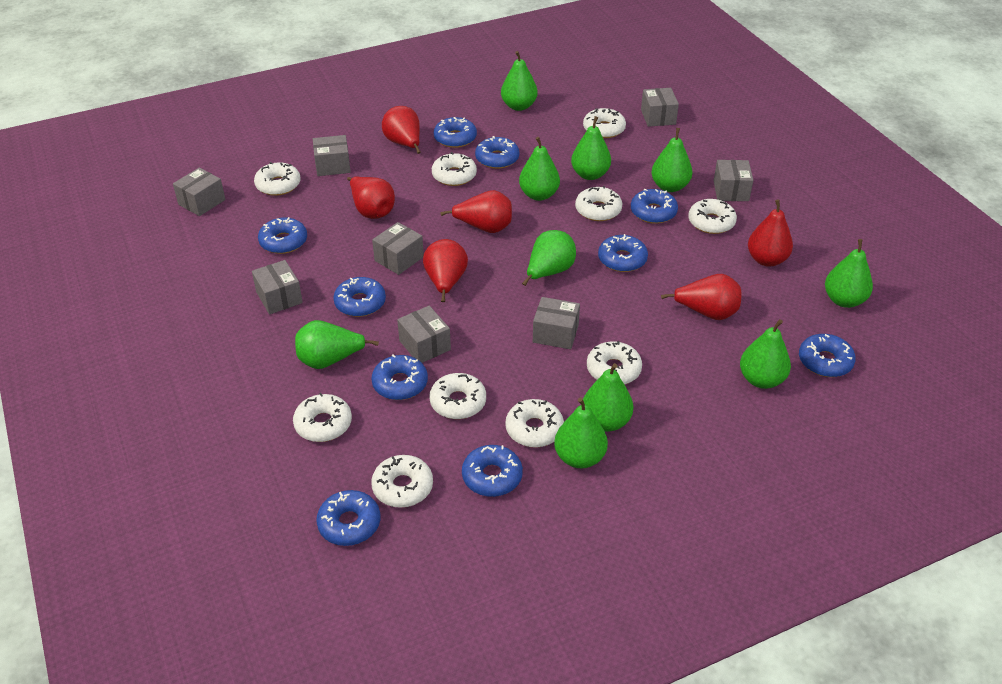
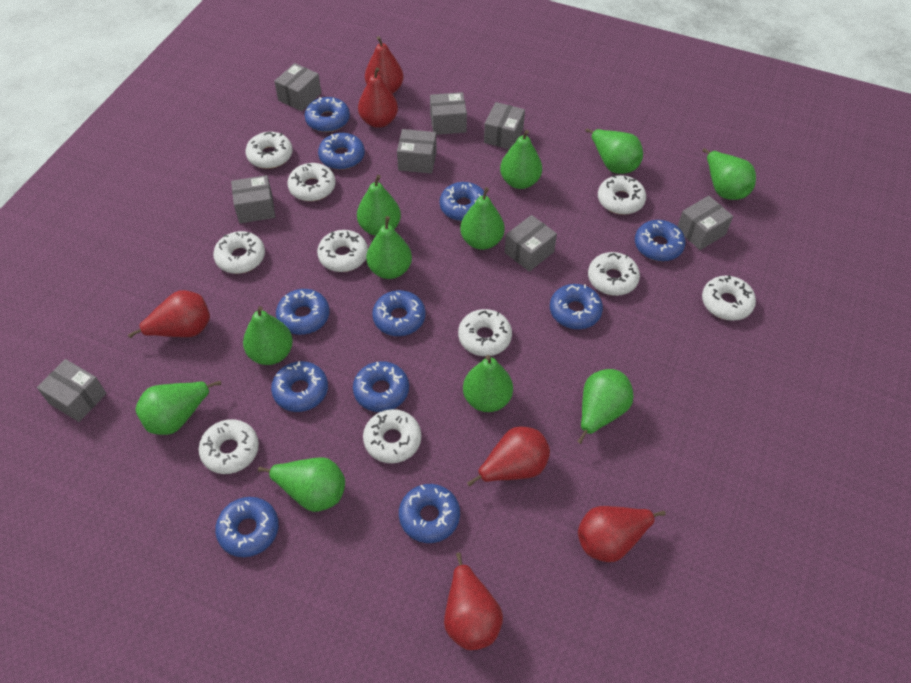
blue donut: [258,217,307,254] [316,490,380,546] [333,277,386,317] [371,354,428,400] [434,117,477,148] [462,445,523,497] [475,136,519,169] [598,234,648,272] [631,189,678,224] [799,334,856,377] = 10 -> [215,497,279,557] [271,361,328,412] [276,289,330,335] [305,97,350,132] [318,133,365,170] [353,361,409,412] [372,290,426,336] [399,484,460,543] [440,182,487,221] [550,284,603,329] [635,220,685,261] = 11
green pear: [295,320,379,369] [501,51,538,111] [519,137,560,201] [522,230,576,286] [554,398,608,468] [571,116,611,180] [583,363,633,432] [651,128,693,192] [740,319,791,389] [825,239,873,308] = 10 -> [135,381,221,435] [243,306,293,365] [258,457,345,512] [357,175,401,236] [366,216,412,279] [460,187,505,250] [463,355,513,412] [500,130,542,189] [577,369,634,444] [585,128,643,174] [702,148,756,200] = 11

